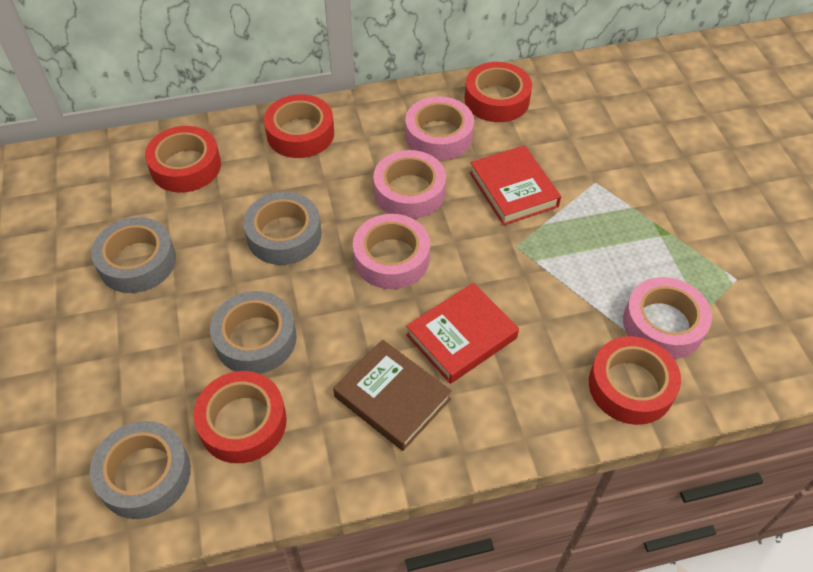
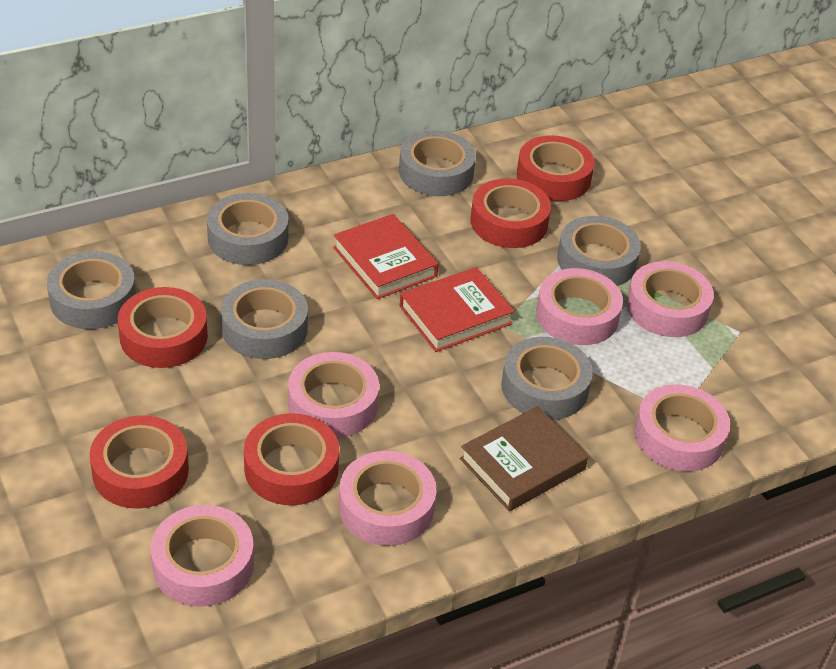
grey tape: [90,421,191,519] [91,217,176,293] [210,291,297,374] [243,192,322,265] = 4 -> [47,251,136,329] [207,193,288,265] [221,279,308,359] [399,130,476,196] [501,337,593,420] [557,216,641,286] = 6
pink tape: [353,214,430,289] [373,150,446,219] [405,96,474,160] [623,277,712,359] = 4 -> [151,505,254,607] [288,352,379,438] [339,451,436,546] [536,268,623,345] [626,261,714,337] [634,384,730,472] = 6

